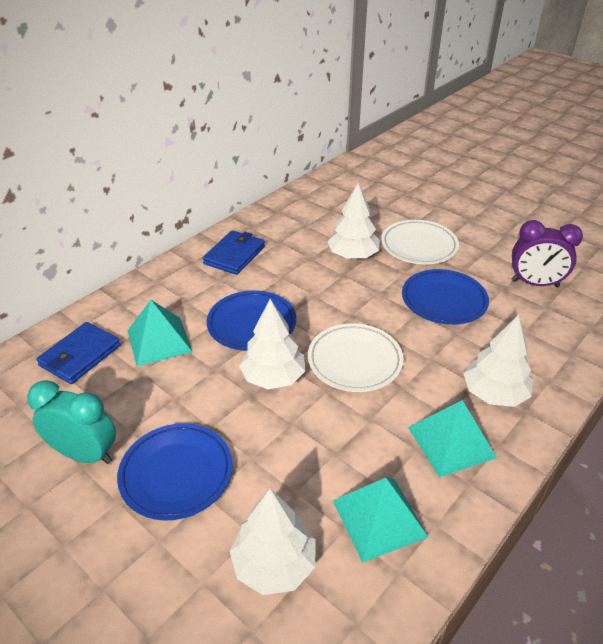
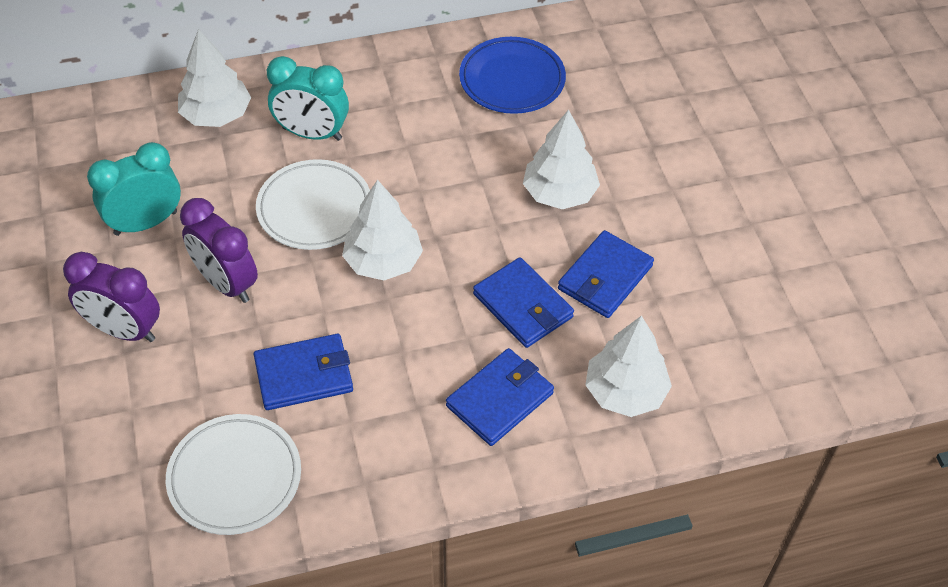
blue plate: [117,423,233,521] [207,290,296,351] [402,269,489,325] = 3 -> [459,37,566,114] = 1
blue wallet: [36,322,121,384] [203,230,265,275] = 2 -> [254,334,353,410] [446,348,554,446] [473,257,574,348] [558,230,654,318] = 4
purple clock: [512,220,583,287] = 1 -> [63,252,160,342] [180,198,258,303] = 2
turquoise clock: [27,380,116,464] = 1 -> [87,142,181,236] [267,56,349,141] = 2
turquoise pyramid: [128,300,192,366] [333,478,429,563] [408,400,497,478] = 3 -> none = 0

